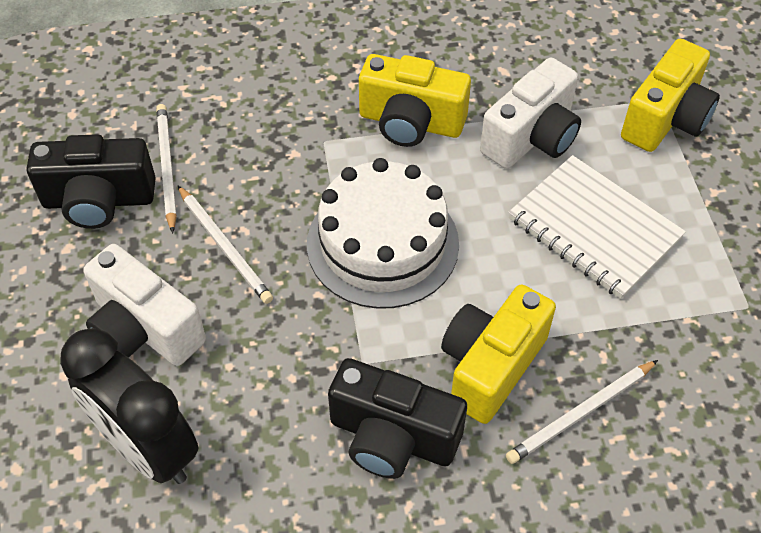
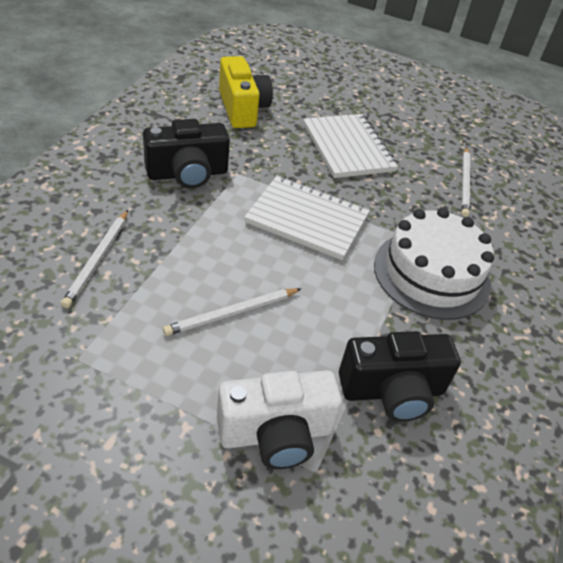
black clock: [60,328,199,484] = 1 -> none = 0
white camera: [83,244,206,366] [480,58,581,169] = 2 -> [217,370,342,469] = 1
white notebook: [508,155,686,299] = 1 -> [244,175,370,260] [303,114,399,178] = 2
yellow camera: [359,54,471,147] [441,285,556,424] [621,39,720,152] = 3 -> [219,56,273,128] = 1

